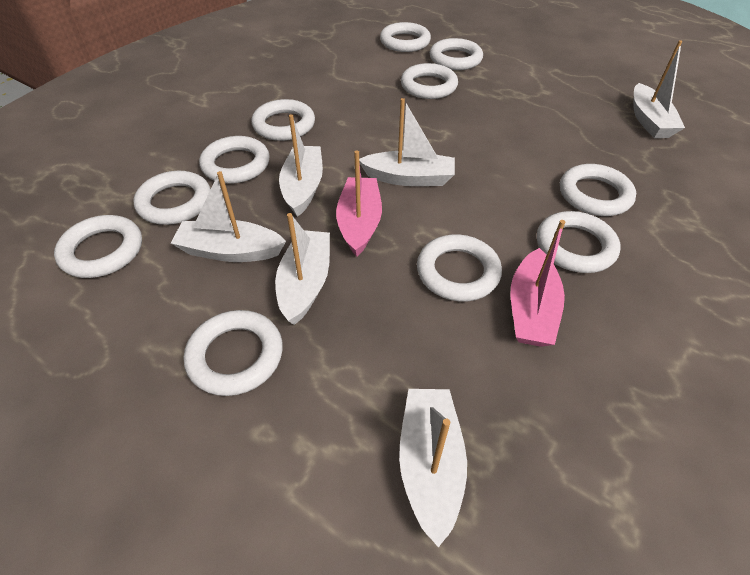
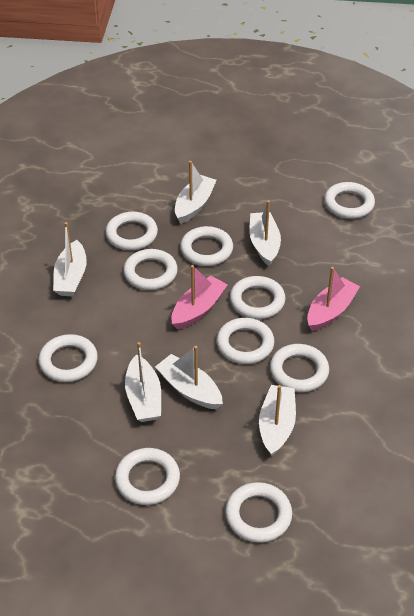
white ring: [54,215,142,278] [133,171,211,225] [184,310,283,396] [199,136,270,184] [251,99,315,141] [380,22,431,52] [401,63,458,99] [417,234,502,301] [430,38,483,70] [537,211,620,273] [560,164,636,216] = 11 -> [38,334,98,382] [105,212,158,250] [115,448,180,505] [123,249,178,290] [180,226,233,266] [217,318,274,364] [225,482,292,543] [230,276,286,319] [270,344,329,392] [324,182,375,219] = 10

